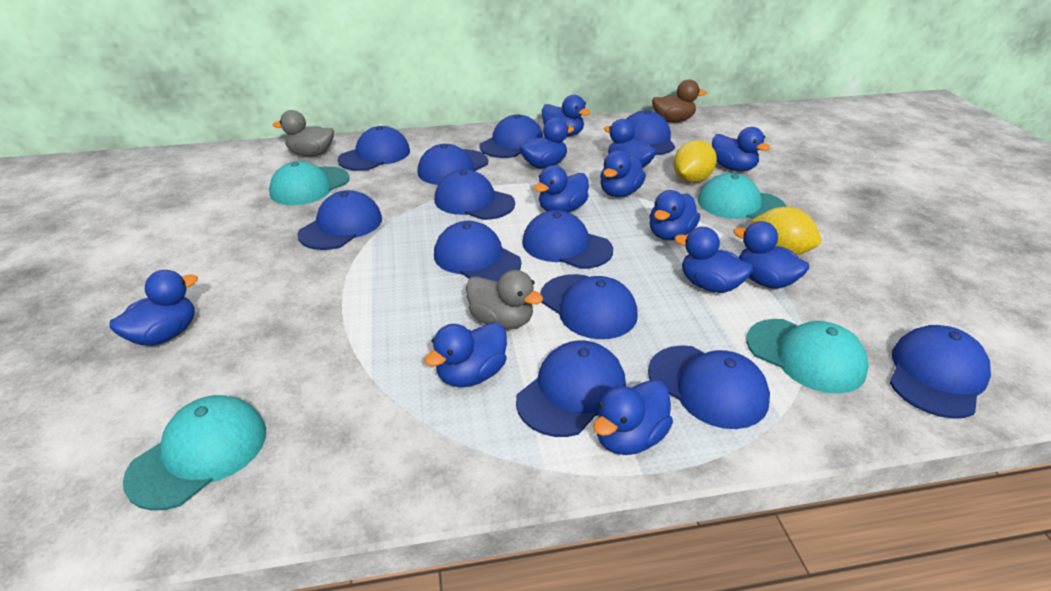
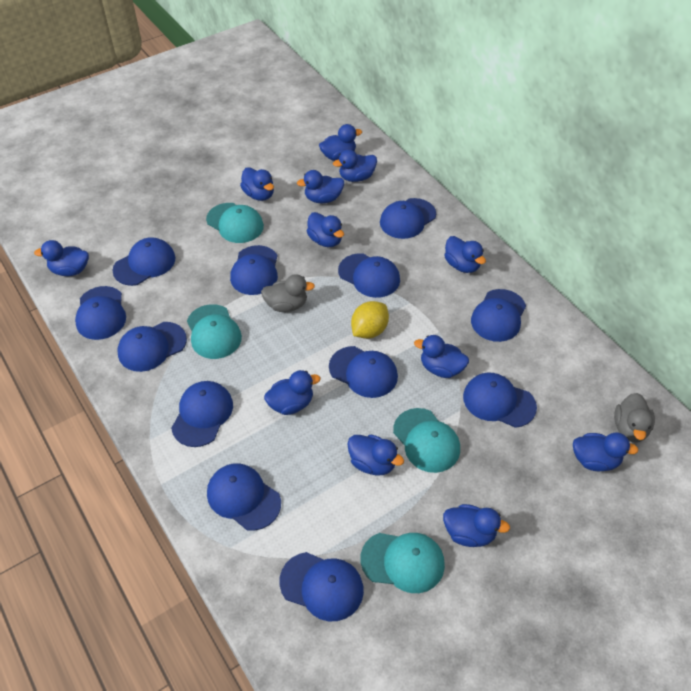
brown duck: [652,79,707,122] = 1 -> none = 0
yellow lemon: [673,140,717,183] [752,207,821,255] = 2 -> [351,301,389,339] = 1

